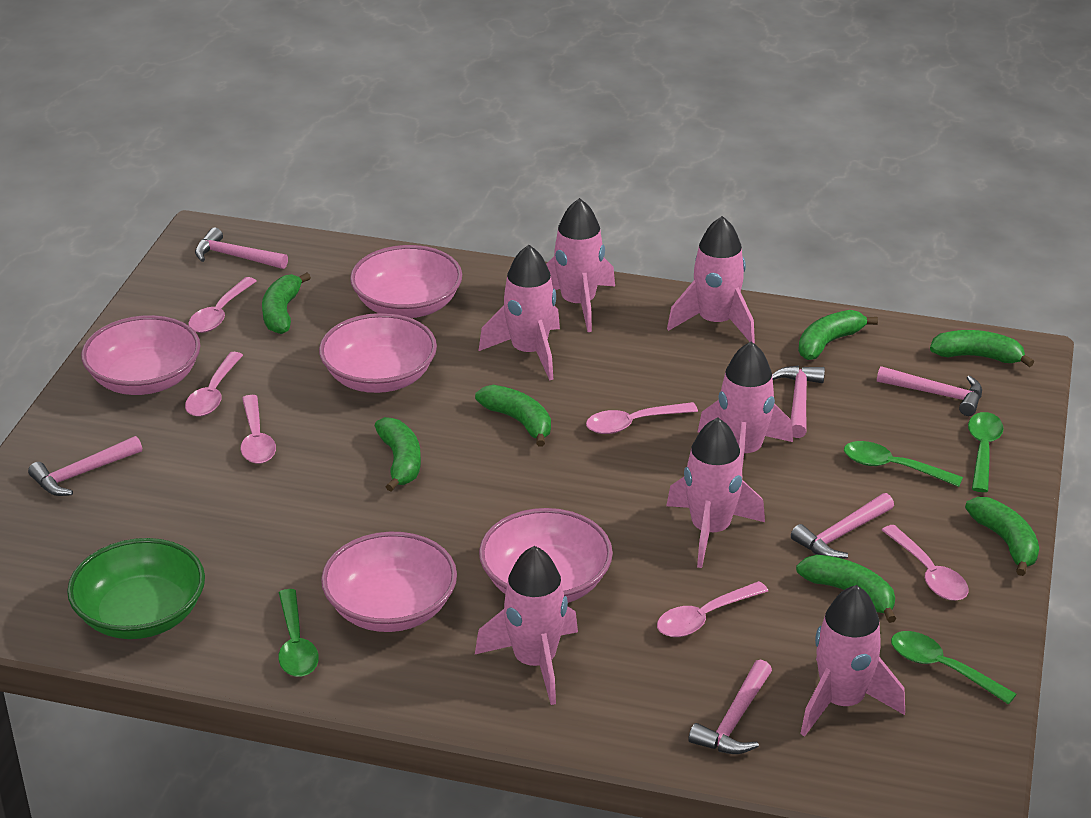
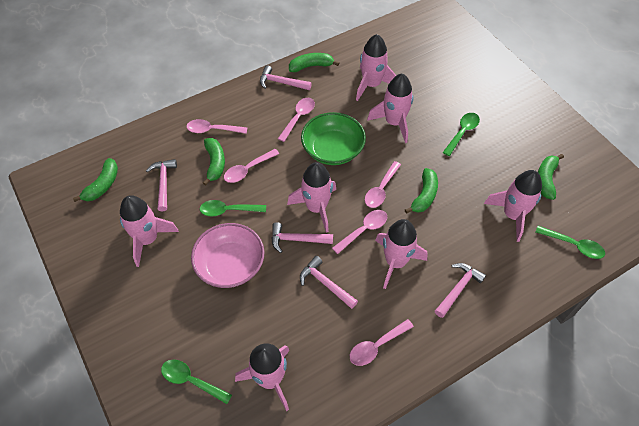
green banana: [262,272,311,334] [375,417,421,492] [475,385,551,447] [796,555,896,623] [798,310,878,360] [930,330,1034,367] [965,497,1039,576] = 7 -> [73,158,118,202] [203,138,225,186] [289,53,339,72] [405,168,438,214] [538,154,564,200] = 5
pink bowl: [81,315,200,395] [319,313,437,393] [321,532,457,632] [350,245,462,318] [479,508,613,603] = 5 -> [191,223,264,288] = 1
pink hammer: [28,436,142,496] [195,227,288,269] [688,660,772,754] [772,366,825,438] [791,493,894,559] [877,366,982,416] = 6 -> [146,159,177,211] [260,65,312,90] [271,222,333,253] [300,256,358,309] [435,263,486,318] = 5

